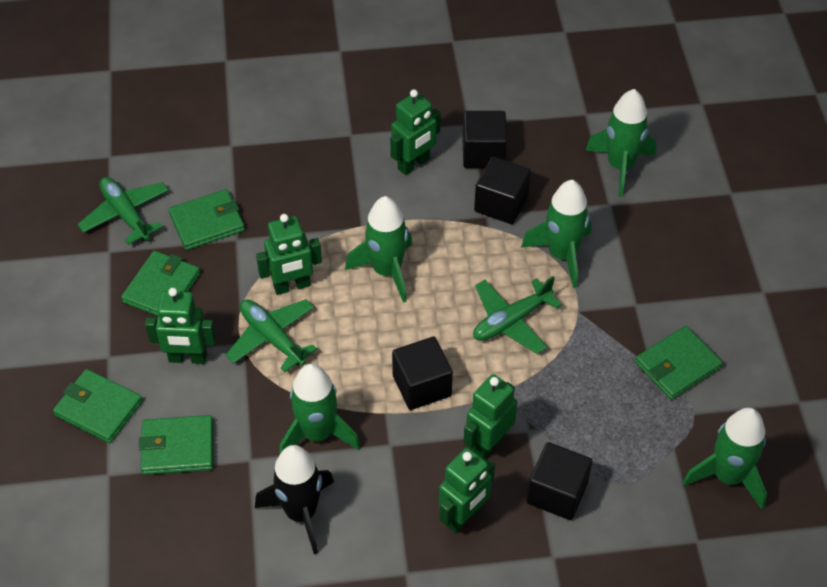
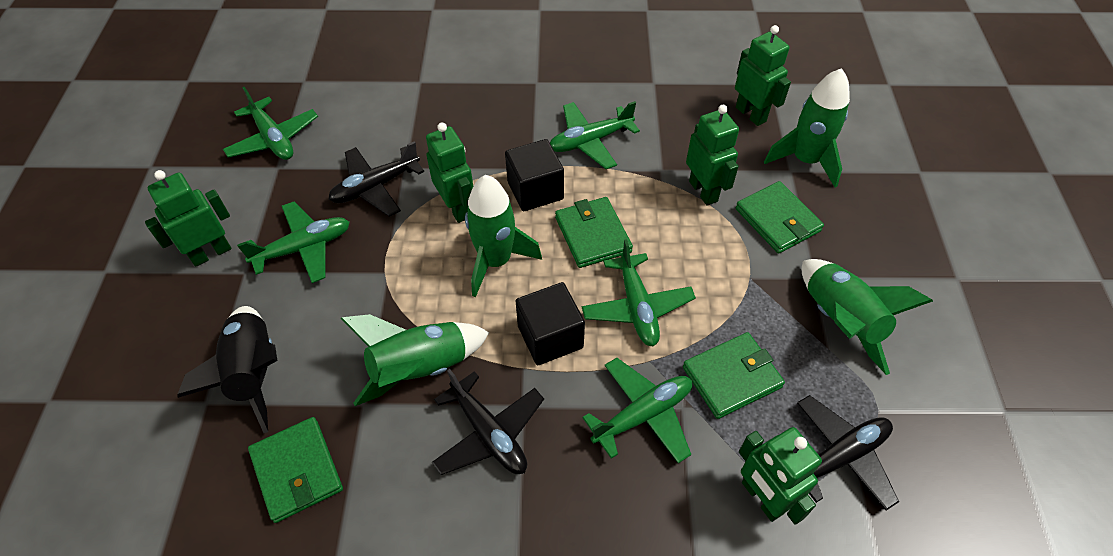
black cube: [392,337,453,410] [462,111,507,168] [474,156,531,224] [527,442,592,520] = 4 -> [505,139,564,211] [516,282,585,365] = 2
black plane: none = 0 -> [328,141,424,217] [432,369,544,475] [797,395,899,511] = 3
green plane: [77,177,169,245] [226,299,317,372] [473,276,562,354] = 3 -> [223,87,318,160] [237,202,349,283] [550,101,640,169] [582,239,696,347] [582,358,692,463] = 5
green rocket: [279,364,360,455] [345,196,412,303] [521,180,591,288] [585,89,656,197] [682,408,767,510] = 5 -> [341,314,489,406] [465,175,542,297] [764,68,850,187] [802,259,933,375] = 4
green wallet: [53,369,143,443] [121,251,200,316] [139,415,213,475] [169,189,245,250] [635,326,723,400] = 5 -> [248,417,343,523] [555,197,633,268] [683,332,785,419] [736,181,824,254] = 4

